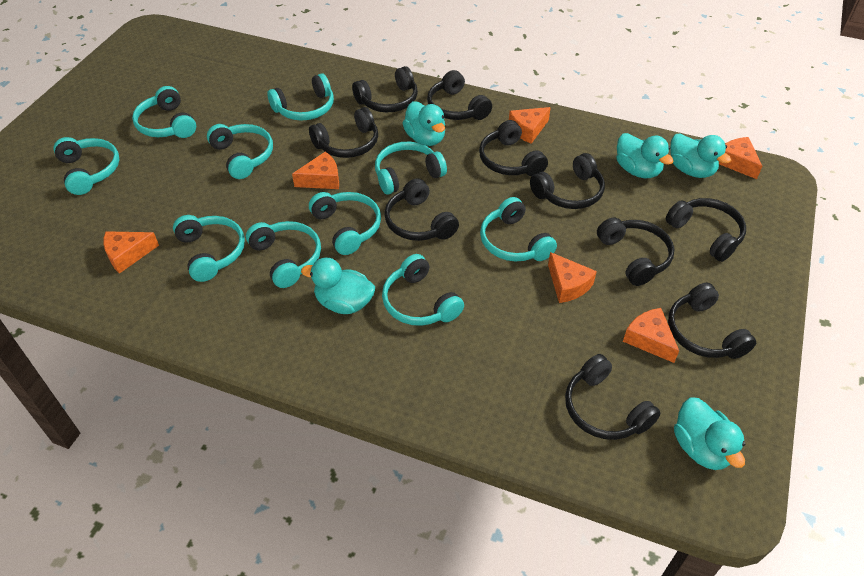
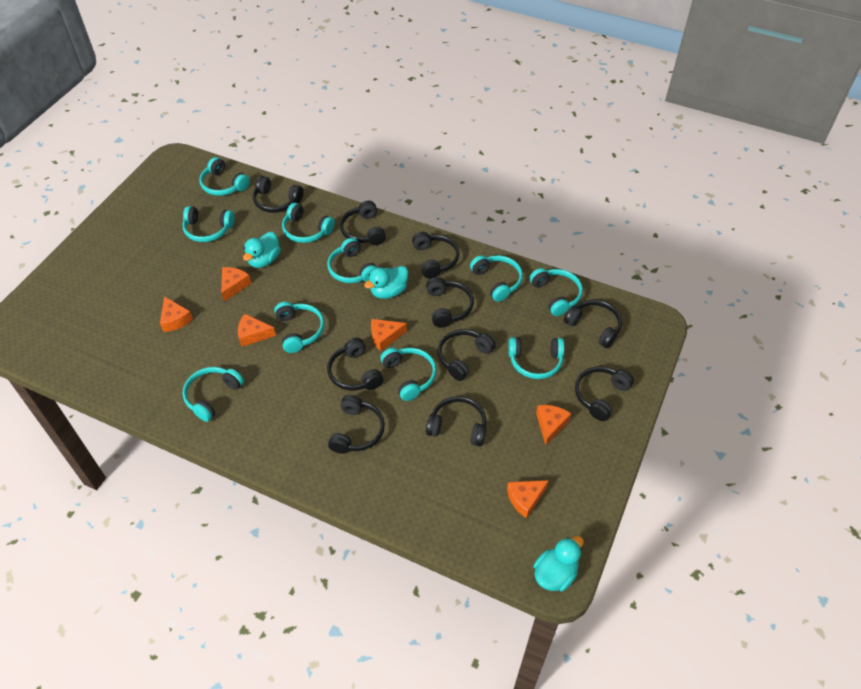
turquoise duck: [301,257,375,314] [403,101,445,146] [616,133,674,178] [670,134,731,178] [674,397,745,470] = 5 -> [243,232,281,268] [364,266,408,299] [533,536,584,591] = 3

